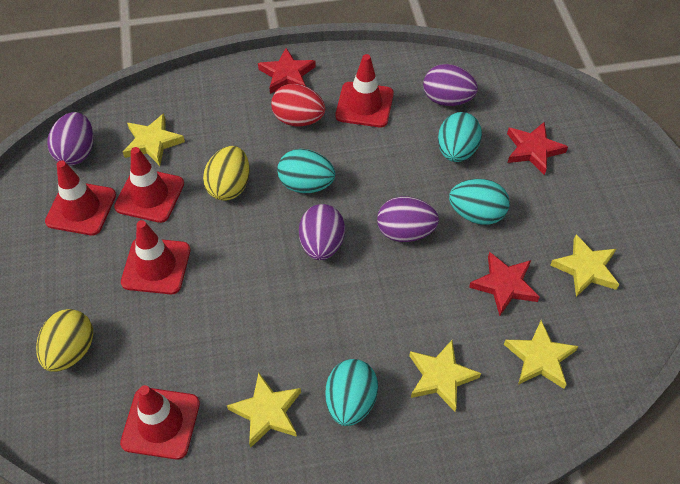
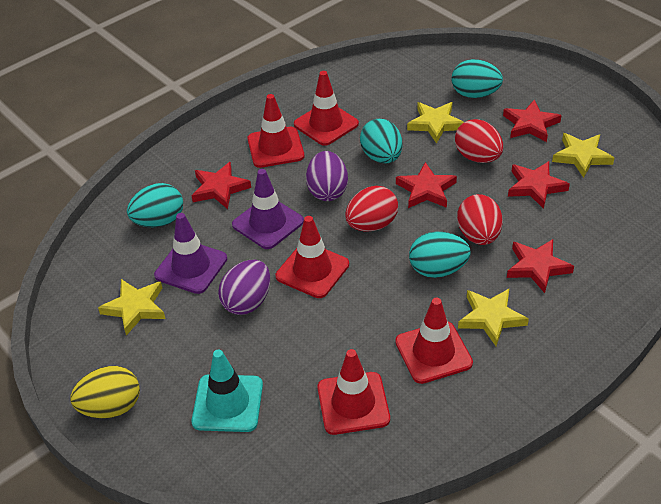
purple egg: [47,112,94,166] [299,204,345,260] [377,197,439,242] [423,64,478,106] = 4 -> [218,260,270,315] [306,151,348,201] = 2
purple traffic cone: none = 0 -> [154,213,227,294] [232,169,304,249] = 2
red egg: [271,84,325,126] = 1 -> [345,186,398,232] [455,119,503,163] [457,194,503,245] = 3
red star: [258,48,316,94] [469,252,540,316] [507,122,568,175] = 3 -> [191,162,251,209] [396,162,457,208] [503,99,562,142] [507,239,574,293] [508,161,570,209] = 5
turquoise traffic cone: none = 0 -> [192,349,263,432] = 1
yellow egg: [36,309,93,372] [203,146,250,201] = 2 -> [71,366,140,418] = 1
yellow star: [123,113,185,166] [227,373,301,448] [409,340,481,412] [504,320,578,389] [550,234,619,297] = 5 -> [98,279,166,336] [407,102,464,144] [458,289,529,346] [552,133,614,178] = 4

